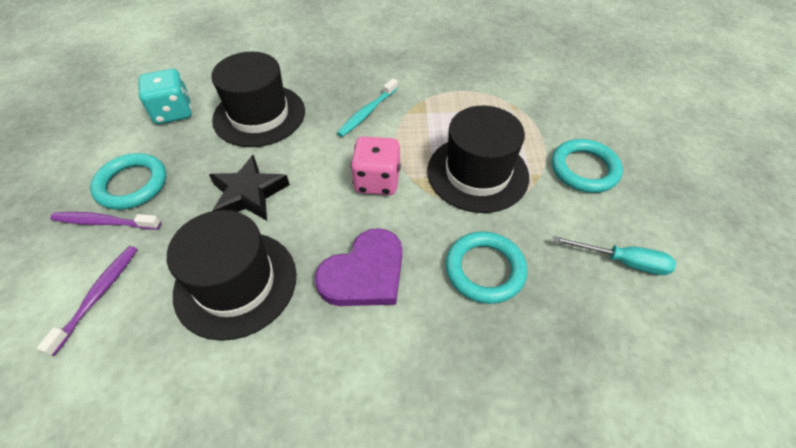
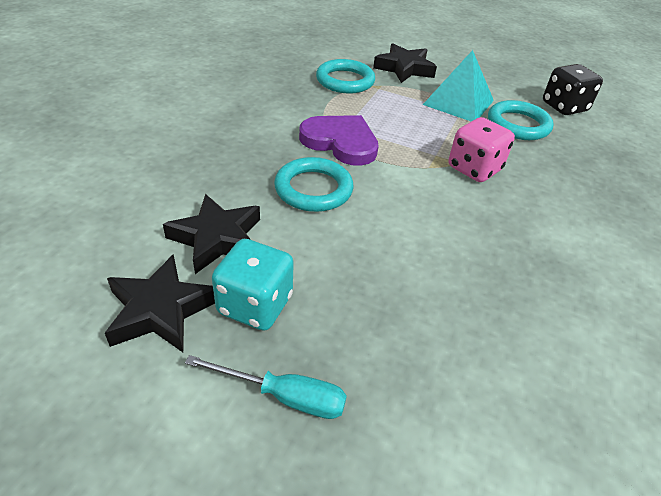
black dice: none = 0 -> [543,64,603,115] = 1
black hat: [167,210,296,341] [211,52,305,147] [427,106,529,213] = 3 -> none = 0
black star: [209,155,290,221] = 1 -> [105,254,215,352] [163,194,260,274] [373,43,437,83] = 3
purple toothbrush: [37,246,137,356] [50,212,161,230] = 2 -> none = 0
turquoise pyramid: none = 0 -> [423,50,494,121] = 1
turquoise toothbrush: [337,78,398,137] = 1 -> none = 0

